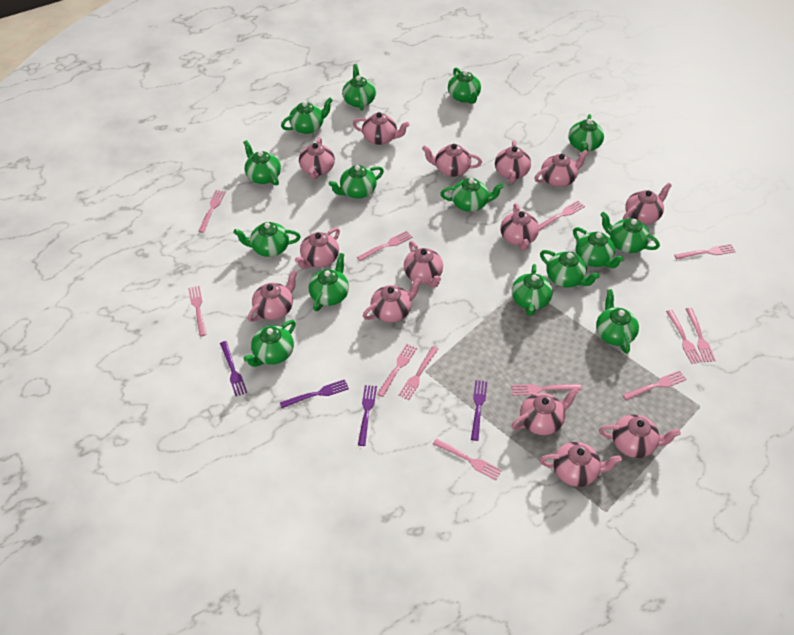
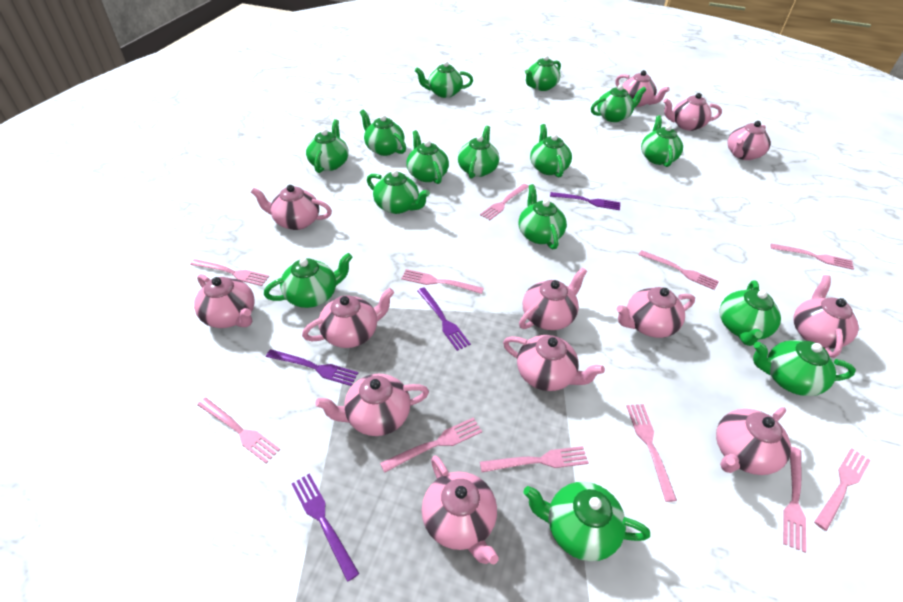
pink fork: [188,286,207,336] [198,190,225,233] [357,231,412,261] [377,344,417,397] [398,346,438,400] [433,439,502,480] [511,384,582,396] [539,201,585,231] [623,371,687,401] [666,310,703,364] [674,244,736,259] [686,308,716,362] = 12 -> [190,259,269,286] [197,398,280,463] [380,418,482,473] [401,269,484,294] [480,184,529,220] [480,446,589,472] [627,404,677,502] [639,250,719,290] [771,244,854,270] [783,447,806,553] [814,448,871,531] = 11
pink teapot: [248,270,298,322] [295,227,340,269] [299,137,335,179] [353,112,409,145] [363,277,422,322] [404,241,443,287] [422,144,482,177] [495,140,531,183] [500,203,539,250] [512,388,579,435] [534,150,589,187] [540,442,622,487] [599,415,681,458] [623,183,672,224] = 14 -> [194,274,255,328] [251,185,332,230] [302,288,394,348] [315,374,429,436] [422,455,499,564] [503,335,605,391] [519,268,587,330] [616,70,670,107] [617,287,695,338] [663,93,722,131] [716,407,791,475] [727,121,771,160] [793,275,859,358] = 13

